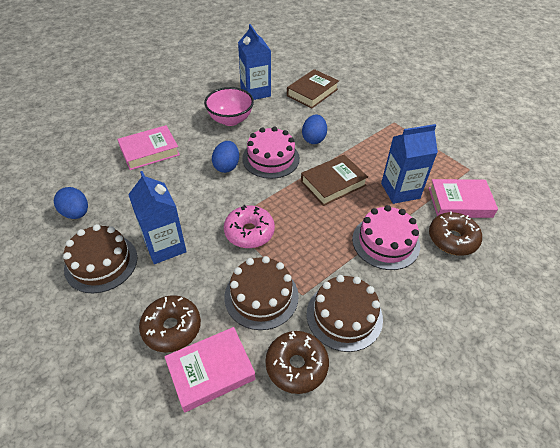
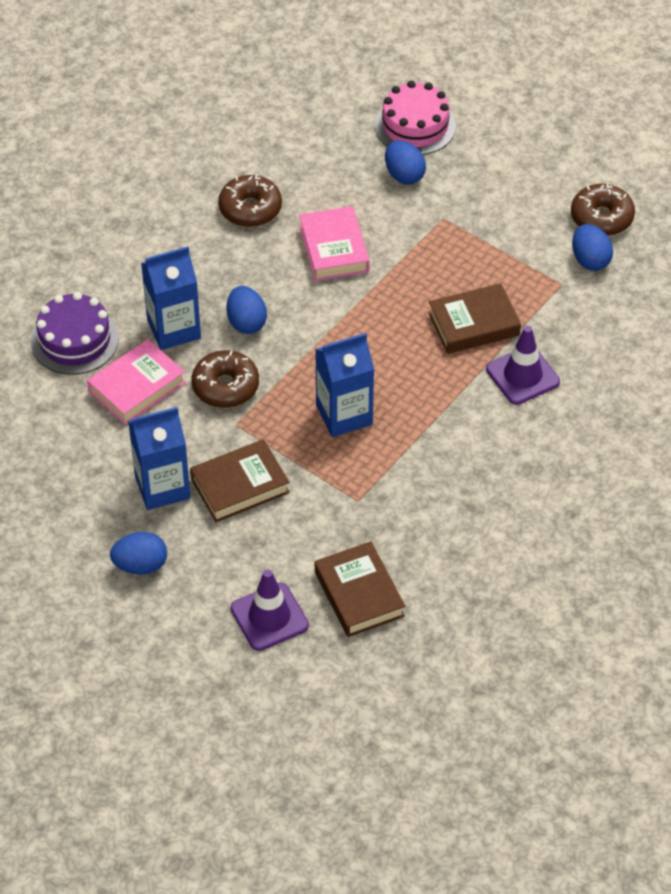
blue egg: [54,187,88,219] [212,141,239,173] [302,115,327,144] = 3 -> [110,532,167,575] [226,286,267,334] [385,141,426,184] [572,224,613,271] = 4
brown book: [287,69,339,108] [301,155,368,206] = 2 -> [190,439,290,522] [315,541,405,637] [428,283,521,354] = 3
brown cake: [63,224,137,293] [224,256,299,330] [306,275,383,352] = 3 -> none = 0
pink book: [117,125,180,170] [165,327,255,412] [429,179,498,218] = 3 -> [87,339,186,425] [299,206,370,281] = 2
pink bowl: [204,87,254,126] = 1 -> none = 0
pink cake: [242,126,300,179] [352,205,420,270] = 2 -> [375,81,456,155] = 1
pink donut: [224,205,275,248] = 1 -> none = 0
purple cake: none = 0 -> [31,292,119,375] = 1
purple traffic cone: none = 0 -> [231,569,309,651] [486,326,560,405] = 2

